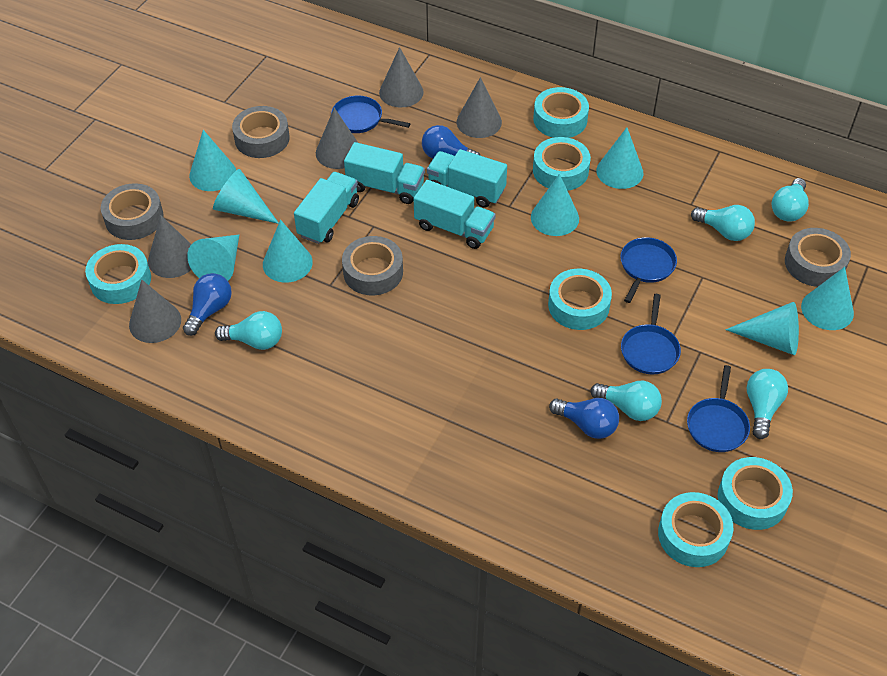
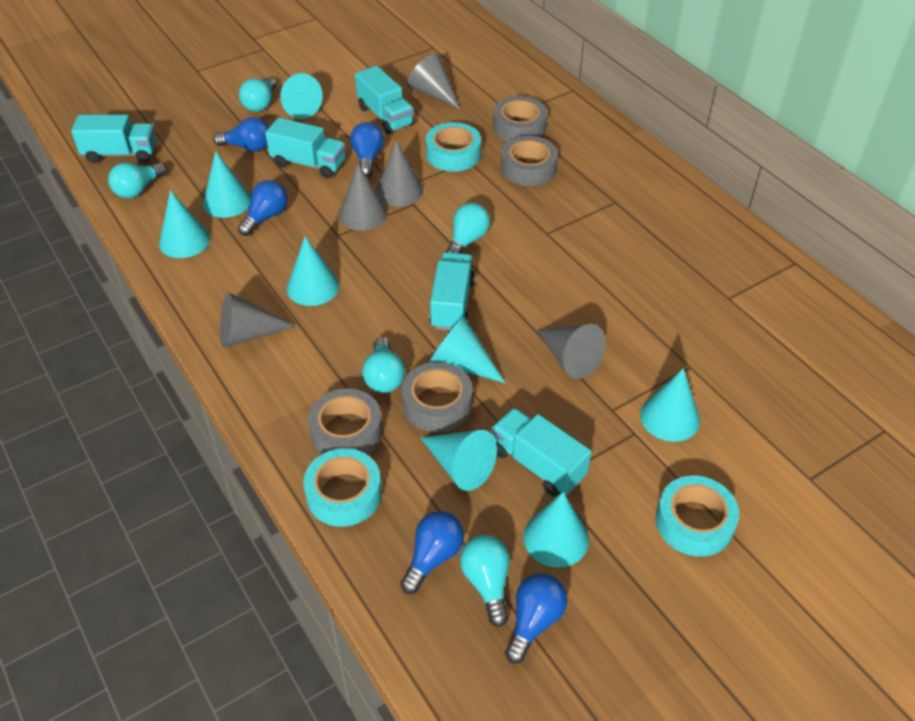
blue light bulb: [183,273,232,336] [422,125,481,159] [549,398,619,439] = 3 -> [213,117,269,152] [238,180,287,236] [350,122,384,177] [401,511,464,594] [505,573,567,664] = 5
blue pan: [331,95,410,133] [620,237,677,303] [621,294,681,374] [687,365,750,452] = 4 -> none = 0
turquoise tape: [85,244,151,304] [533,87,589,138] [533,137,591,191] [548,269,612,330] [658,492,733,567] [718,457,793,530] = 6 -> [303,448,382,527] [426,122,481,172] [656,476,739,557] = 3
turquoise truck: [294,172,359,244] [344,142,425,204] [413,180,496,249] [427,149,507,208] = 4 -> [71,115,156,163] [265,118,346,179] [355,66,414,134] [429,252,475,330] [491,408,591,496] = 5

